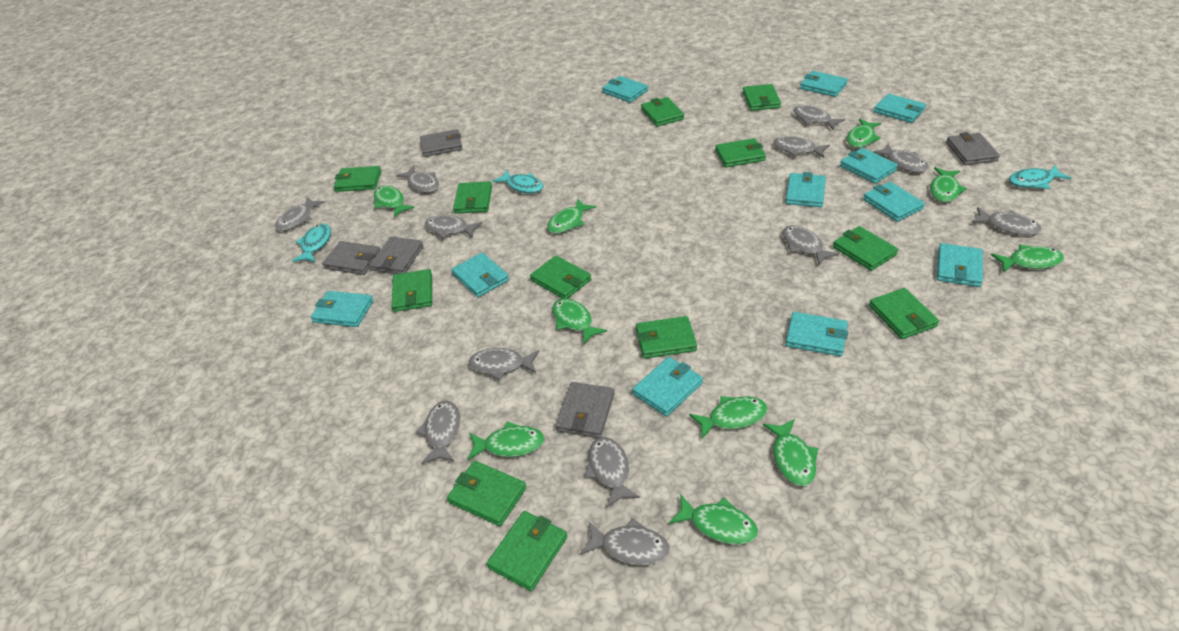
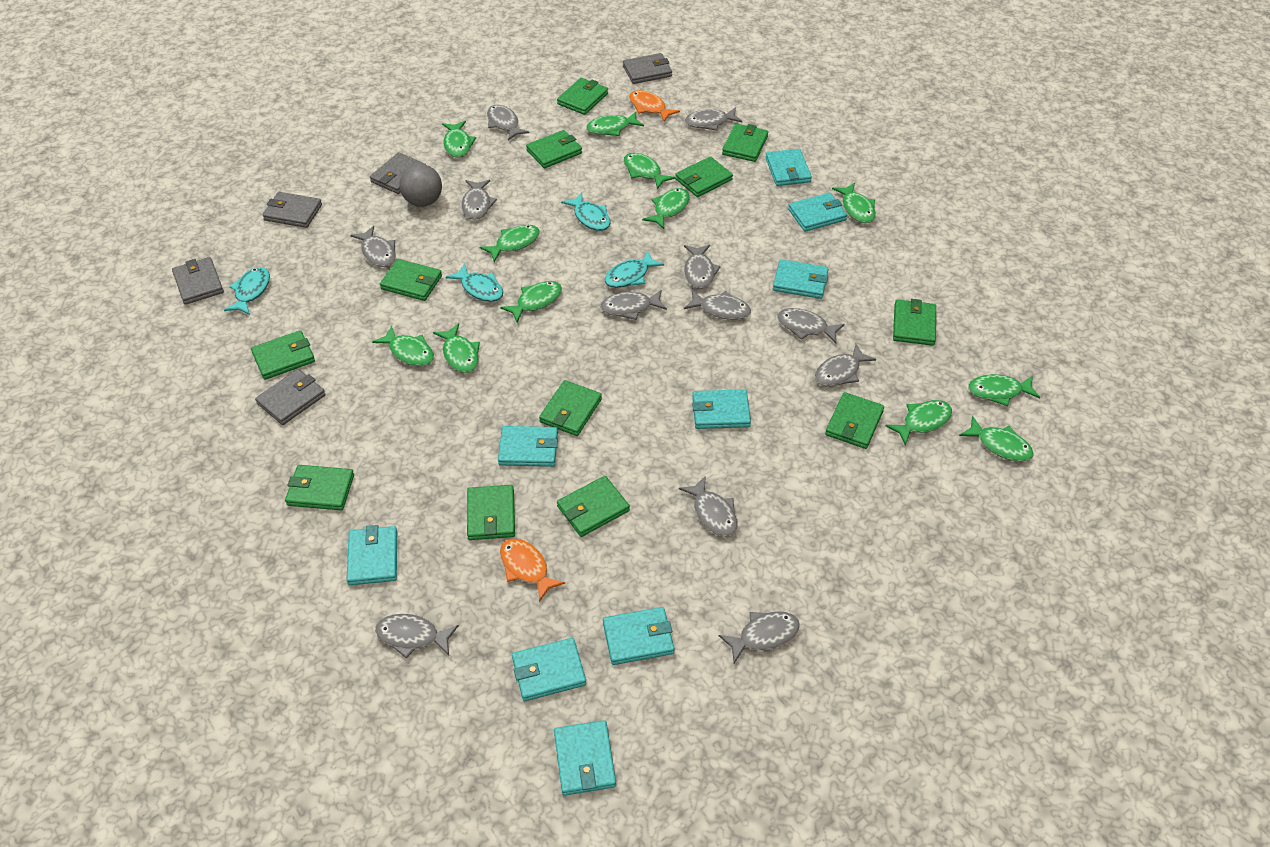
green fish: [374,186,415,217] [468,421,545,460] [547,199,596,234] [552,299,607,344] [669,494,758,545] [689,396,768,439] [763,419,818,486] [847,119,881,148] [930,167,967,202] [991,245,1064,273] = 10 -> [372,326,434,366] [433,323,480,373] [442,121,476,158] [479,225,540,262] [500,281,562,322] [586,112,644,136] [624,153,675,189] [642,188,690,229] [832,183,876,223] [886,400,952,445] [959,416,1034,462] [968,374,1040,406] = 12
grey ball: none = 0 -> [399,164,442,207] = 1
orange fish: none = 0 -> [500,539,566,602] [629,90,680,122] = 2
turquoise fish: [292,224,331,262] [493,169,543,194] [1009,165,1071,189] = 3 -> [224,267,270,315] [446,263,503,302] [561,192,610,231] [605,250,664,288] = 4
turquoise wallet: [311,291,373,327] [451,253,509,297] [602,76,648,102] [632,357,703,416] [786,172,826,207] [786,312,848,356] [800,71,848,97] [840,148,898,184] [863,182,925,222] [874,94,926,123] [937,243,983,287] = 11 -> [347,525,397,585] [498,426,558,467] [512,638,586,701] [554,720,616,795] [603,607,674,665] [692,389,751,429] [765,149,812,186] [773,259,828,299] [788,193,847,232] = 9

